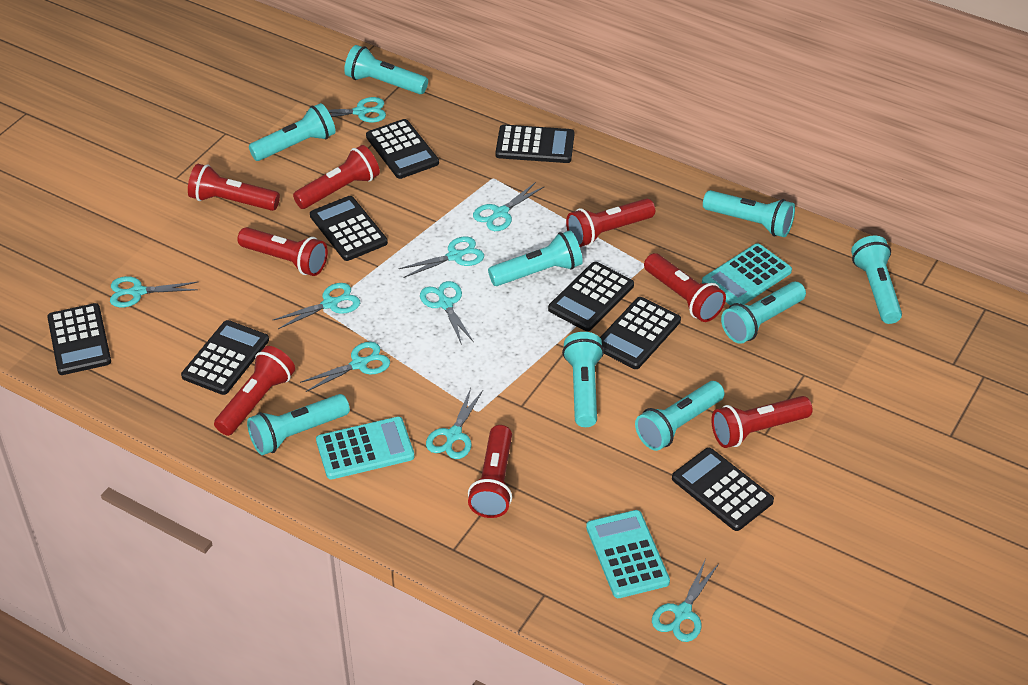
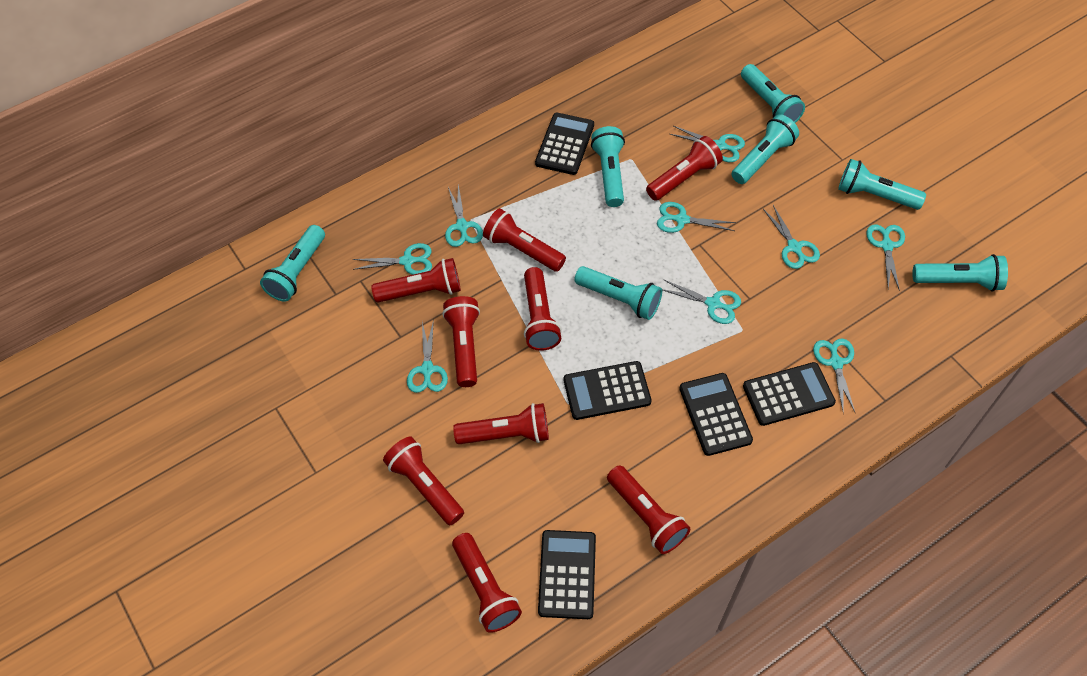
black calculator: [47,303,111,375] [181,320,269,395] [310,196,388,261] [366,119,439,179] [496,125,574,163] [548,262,634,331] [600,297,681,369] [672,448,774,531] = 8 -> [535,112,594,175] [538,530,596,619] [564,361,652,420] [679,373,753,456] [743,362,836,426] = 5
red flashlight: [188,164,280,211] [214,346,295,436] [237,227,328,276] [293,145,380,209] [468,425,512,518] [566,198,655,247] [644,253,726,322] [711,396,812,448] = 8 -> [371,258,461,303] [383,437,464,525] [442,296,480,387] [452,533,522,633] [453,403,549,444] [483,208,566,272] [524,267,562,351] [607,465,690,554] [646,136,723,201] = 9
turquoise calculator: [316,417,415,479] [586,510,670,598] [702,243,792,306] = 3 -> none = 0
turquoise flashlight: [247,394,350,455] [249,103,336,161] [344,45,428,94] [488,231,583,286] [562,332,604,427] [635,381,725,451] [703,190,795,237] [721,282,806,344] [851,236,902,324] = 9 -> [260,225,325,302] [574,266,662,320] [591,126,625,207] [732,114,799,184] [741,64,805,123] [838,159,926,210] [912,254,1008,292] = 7

